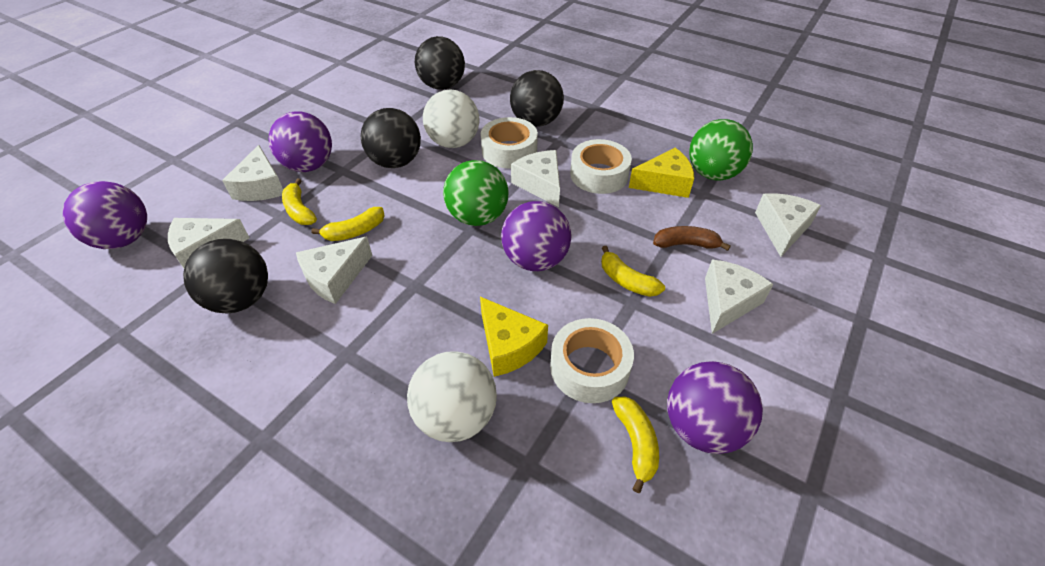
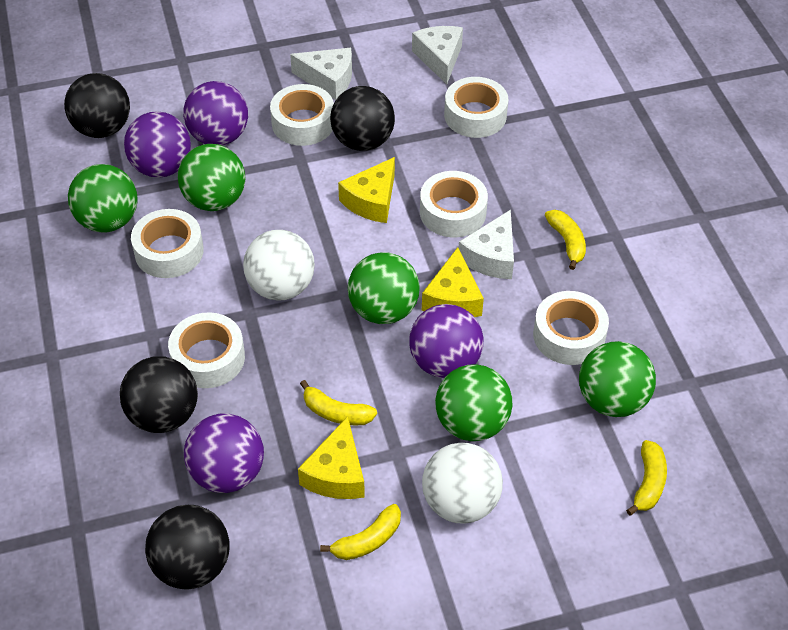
brown banana: [653,226,731,251] = 1 -> none = 0
green ball: [443,160,508,226] [689,119,753,181] = 2 -> [68,164,138,232] [178,144,246,211] [348,252,420,324] [435,364,513,441] [579,341,656,417] = 5
white cheese: [168,218,250,268] [222,145,283,201] [296,237,373,304] [511,150,560,207] [705,260,773,334] [755,193,821,257] = 6 -> [290,48,352,100] [412,26,463,84] [459,210,514,279] = 3
white tape: [481,117,538,168] [550,318,634,403] [570,139,632,194] = 3 -> [131,209,204,278] [168,312,245,388] [270,84,334,146] [420,171,488,237] [444,77,508,138] [533,291,609,365] = 6
yellow cheese: [480,297,548,377] [629,148,694,198] = 2 -> [298,416,365,499] [338,157,395,223] [422,247,484,317] = 3

